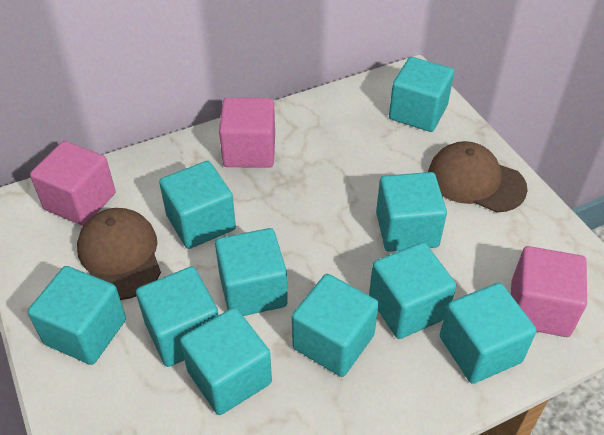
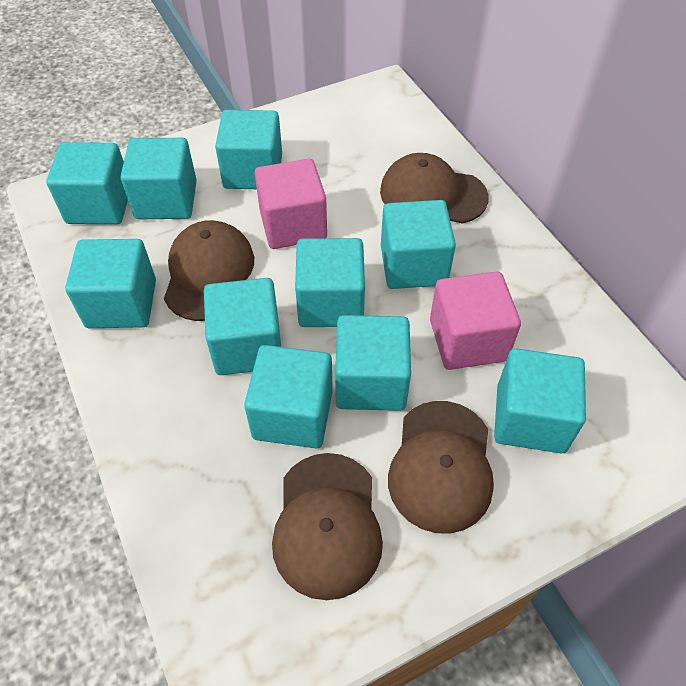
brown cap: [77,208,161,300] [428,141,528,212] = 2 -> [164,220,254,321] [272,453,383,600] [380,153,488,224] [388,401,494,534] = 4
pink cube: [30,141,116,226] [219,98,275,168] [511,246,587,337] = 3 -> [255,159,327,249] [430,272,521,370] = 2

